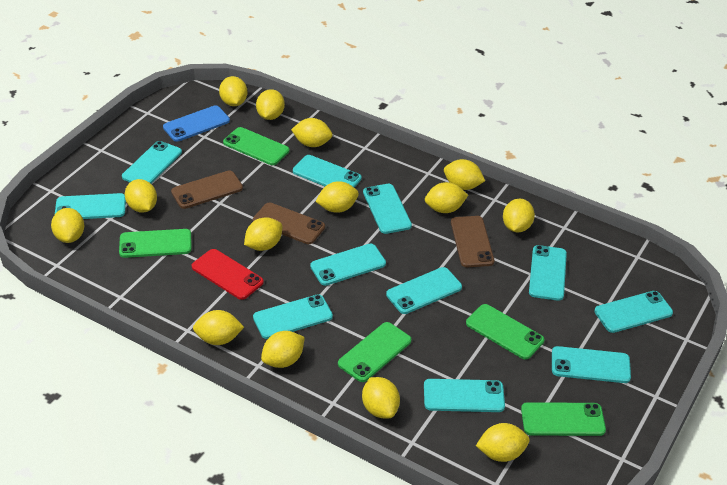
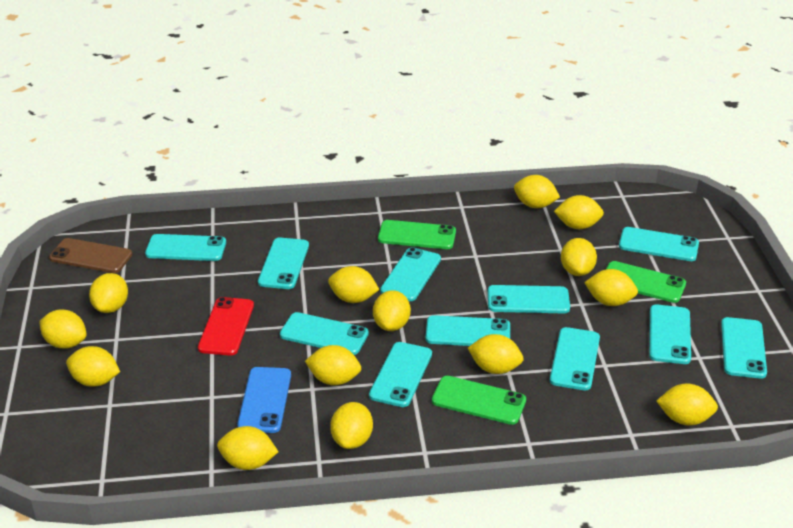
brown phone: [171,171,243,209] [253,203,325,244] [451,216,494,267] = 3 -> [49,238,132,273] = 1
green phone: [119,229,191,258] [223,127,289,165] [338,322,411,382] [466,304,544,359] [521,402,606,436] = 5 -> [378,220,456,249] [432,376,526,425] [606,261,686,303] = 3

